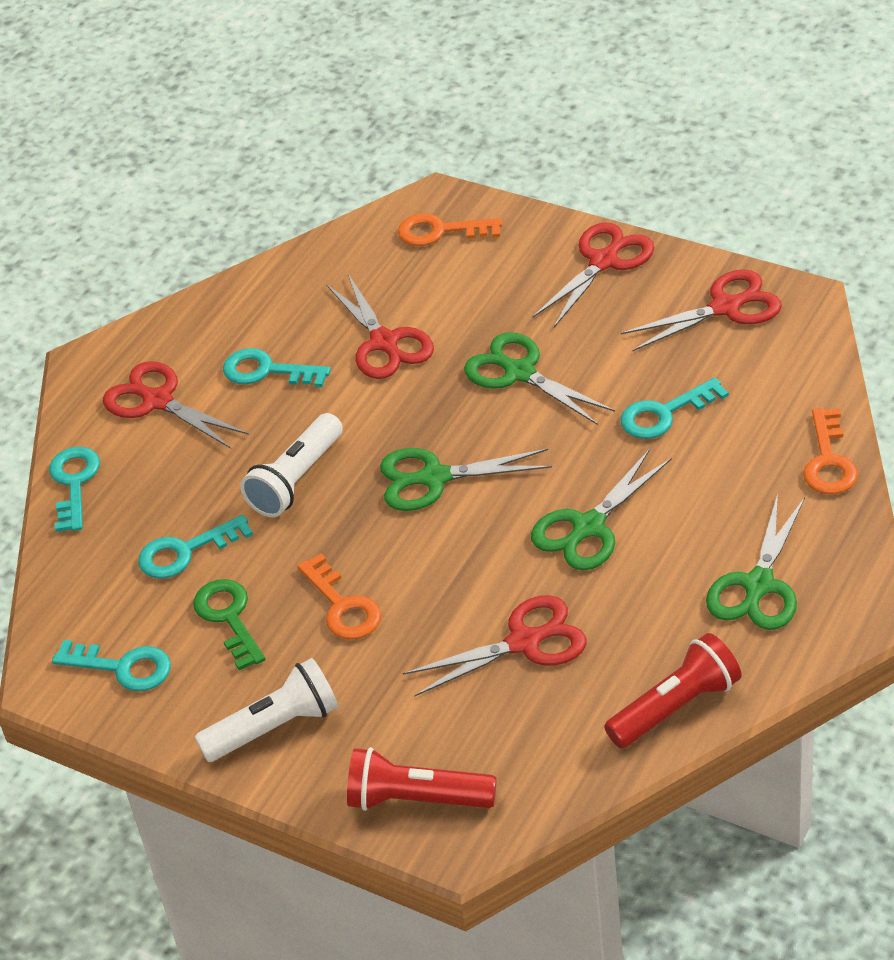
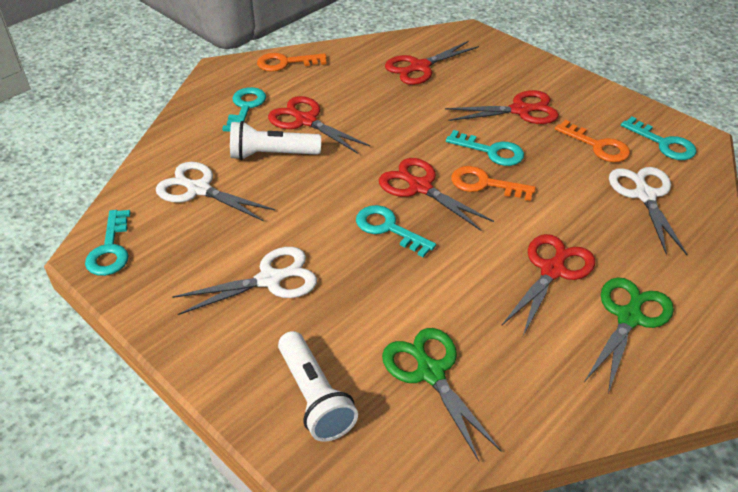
green key: [193,579,266,670] = 1 -> none = 0
green scissors: [380,448,552,511] [464,332,615,425] [531,449,672,570] [706,494,805,630] = 4 -> [382,328,502,461] [585,277,674,393] = 2
red flashlight: [347,747,497,811] [604,633,742,749] = 2 -> none = 0
white scissors: none = 0 -> [156,162,275,221] [172,247,317,315] [609,167,687,255] = 3

